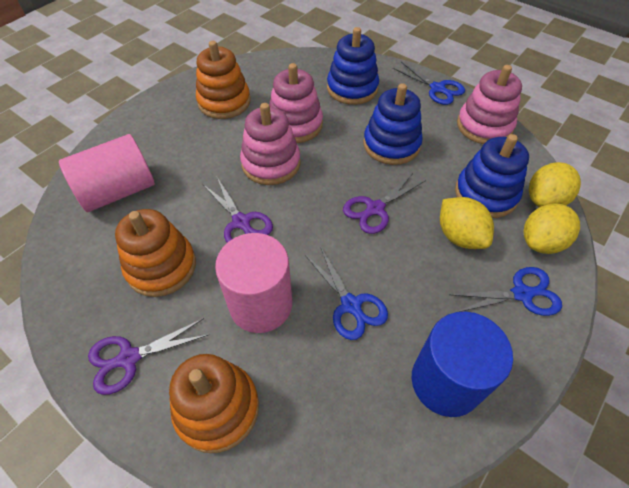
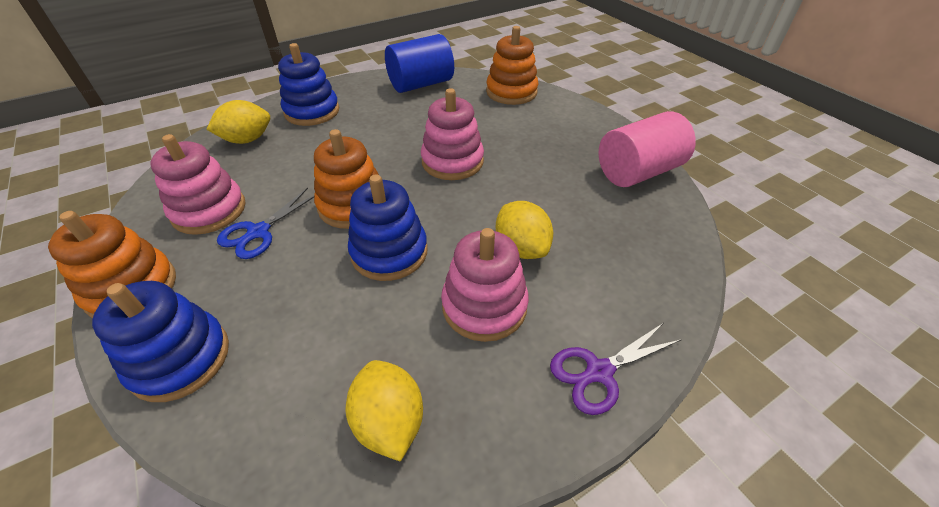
blue scissors: [305,246,388,340] [393,62,465,105] [449,267,562,316] = 3 -> [217,188,314,259] = 1
pink cylinder: [59,134,155,212] [215,233,292,333] = 2 -> [598,111,696,187] = 1
purple scissors: [88,318,208,395] [204,177,273,243] [343,172,426,234] = 3 -> [550,323,682,415] = 1

